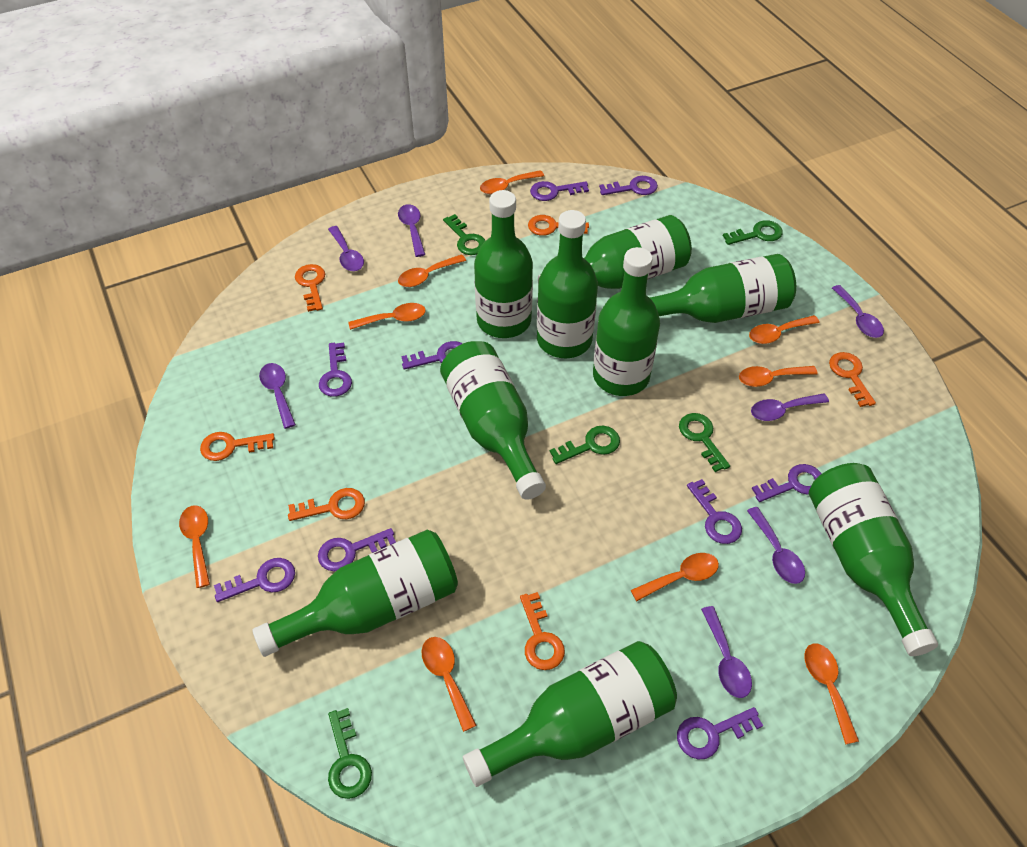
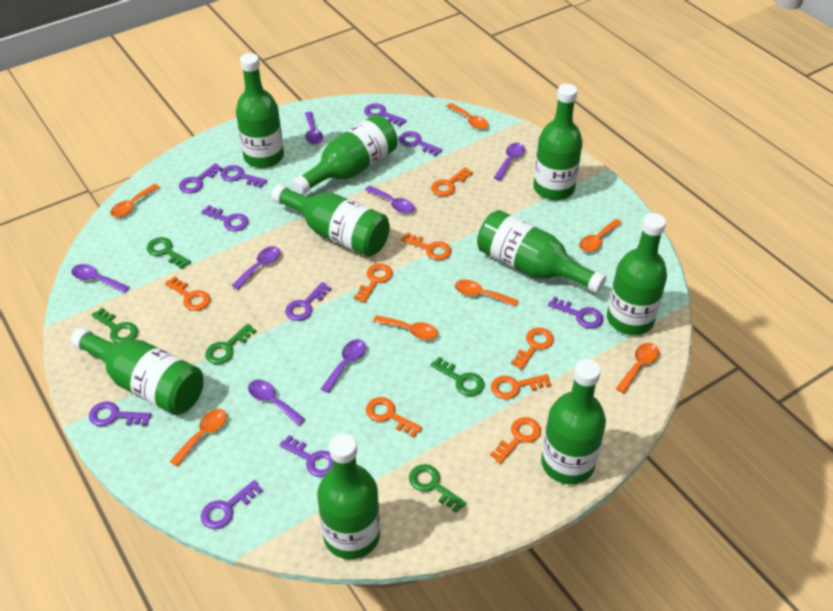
orange key: [200,432,275,461] [288,488,365,521] [295,264,325,312] [520,592,565,670] [528,215,589,236] [829,352,876,407] = 6 -> [165,276,210,311] [354,263,393,303] [366,397,422,438] [401,232,452,260] [431,167,473,196] [490,417,541,464] [491,374,551,399] [511,328,554,370] = 8
orange spoon: [179,505,210,588] [348,303,426,330] [398,254,466,287] [422,637,477,732] [480,170,544,194] [631,553,719,601] [739,366,818,387] [749,315,820,344] [804,643,859,744] = 9 -> [110,184,160,217] [170,409,227,466] [373,315,438,340] [447,103,488,129] [455,280,519,307] [579,219,622,252] [616,343,659,393] = 7
purple key: [214,558,295,602] [318,528,396,571] [319,343,352,397] [401,341,463,370] [530,181,589,201] [599,176,658,195] [677,707,763,760] [687,479,742,544] [752,464,821,502] = 9 -> [89,401,152,426] [179,163,223,193] [201,205,249,231] [201,480,263,529] [220,165,267,188] [280,435,333,477] [285,282,331,321] [364,103,407,126] [399,131,443,156] [548,296,603,329] = 10

